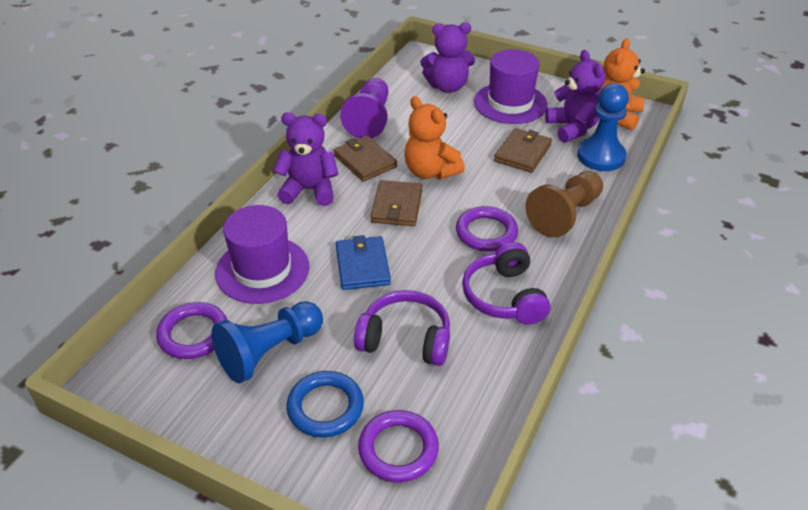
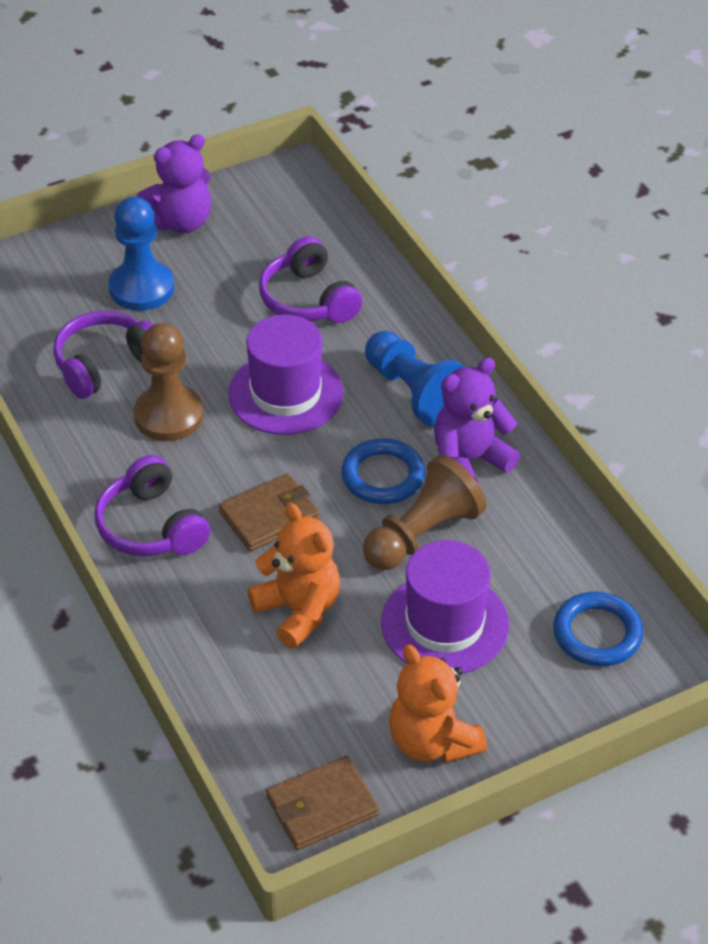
blue ring: [286,371,364,438] = 1 -> [341,438,425,504] [553,592,643,666] = 2
blue wallet: [336,235,391,290] = 1 -> none = 0
brown pawn: [526,171,603,238] = 1 -> [134,323,204,441] [363,454,487,570] = 2
brown wallet: [333,135,397,182] [370,180,423,226] [494,128,552,173] = 3 -> [219,473,320,552] [266,756,379,850] = 2
purple headphones: [354,290,450,366] [462,242,551,325] = 2 -> [53,311,153,399] [94,455,210,557] [259,236,362,323] = 3
purple pawn: [340,78,388,138] = 1 -> none = 0
purple ring: [156,302,227,359] [358,410,439,482] [456,206,518,252] = 3 -> none = 0
purple teddy bear: [273,112,339,206] [421,22,475,93] [545,50,605,143] = 3 -> [137,134,211,234] [434,358,520,483] = 2

